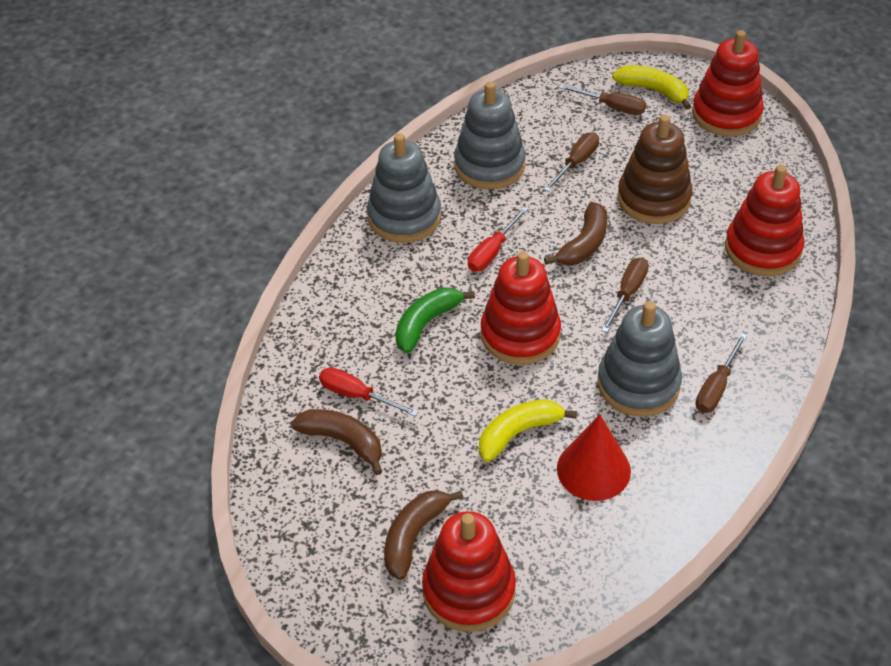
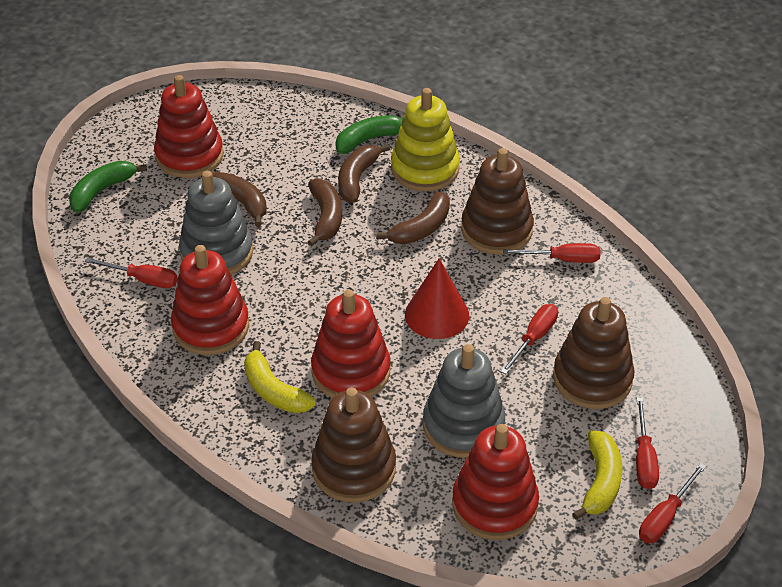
brown banana: [291,409,382,475] [384,490,463,580] [544,202,607,265] = 3 -> [212,172,267,227] [308,179,342,246] [338,144,390,203] [376,191,450,244] = 4
brown screwdriver: [544,132,599,192] [559,84,646,115] [601,257,649,332] [696,333,748,413] = 4 -> none = 0
brown stacking toy: [618,115,693,224] = 1 -> [311,387,396,503] [461,148,534,254] [553,297,635,409] = 3
green banana: [395,287,475,353] = 1 -> [69,161,147,213] [336,115,403,154] = 2
grey stacking toy: [367,133,441,243] [454,82,525,189] [598,301,682,417] = 3 -> [179,171,253,275] [423,344,505,458] = 2
red screwdriver: [319,367,419,417] [468,206,528,271] = 2 -> [85,257,178,288] [500,304,558,374] [503,243,600,263] [636,398,659,489] [639,463,706,543] = 5
yellow stacking toy: none = 0 -> [391,88,460,192] = 1

